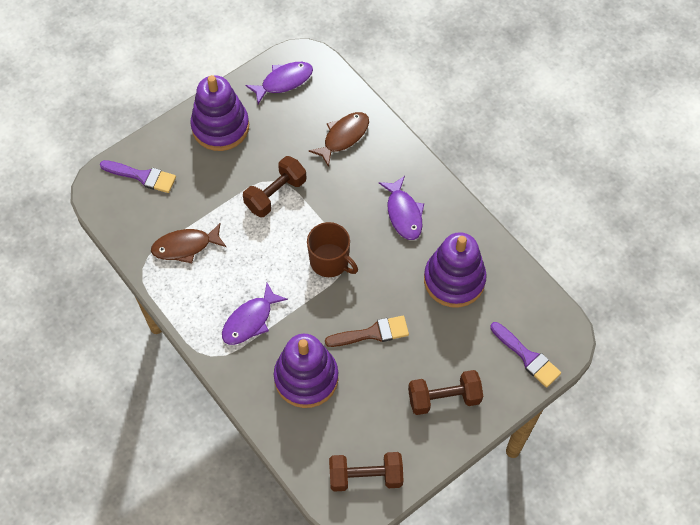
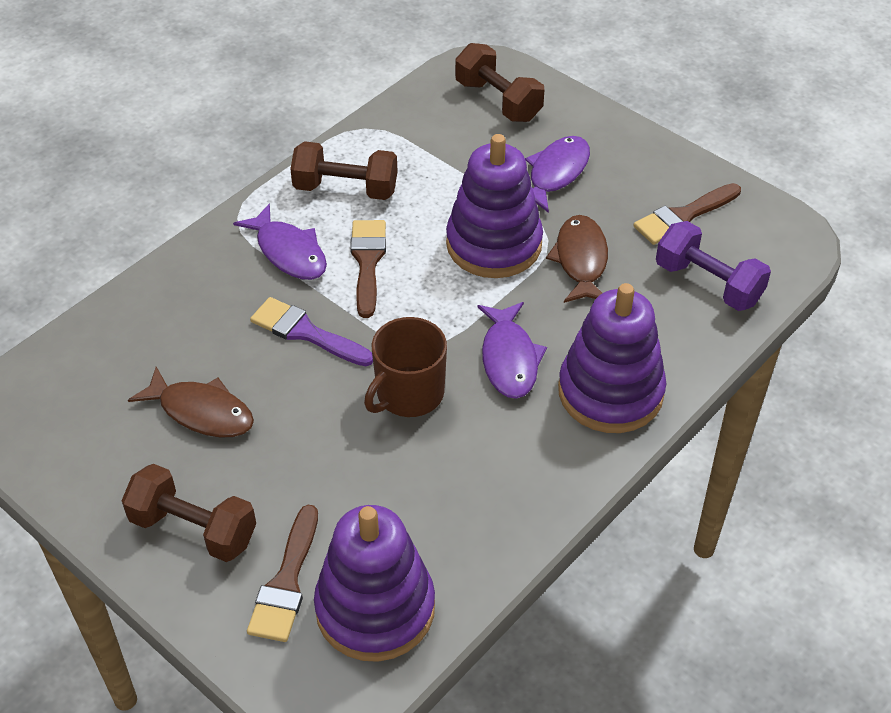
brown brush: [325,316,409,347] = 1 -> [247,505,318,642] [350,220,386,318] [633,183,741,245] = 3
purple brush: [100,160,176,193] [490,322,561,387] = 2 -> [250,297,373,367] = 1
purple dumbbell: none = 0 -> [656,221,771,311] = 1

